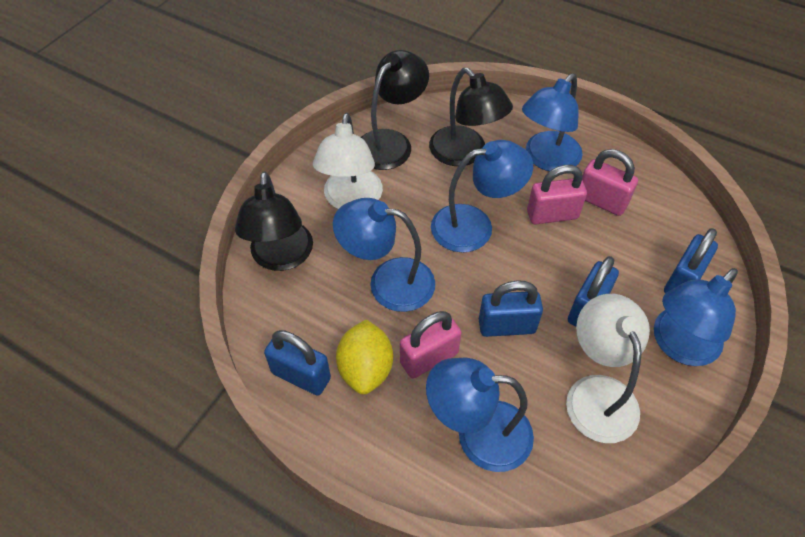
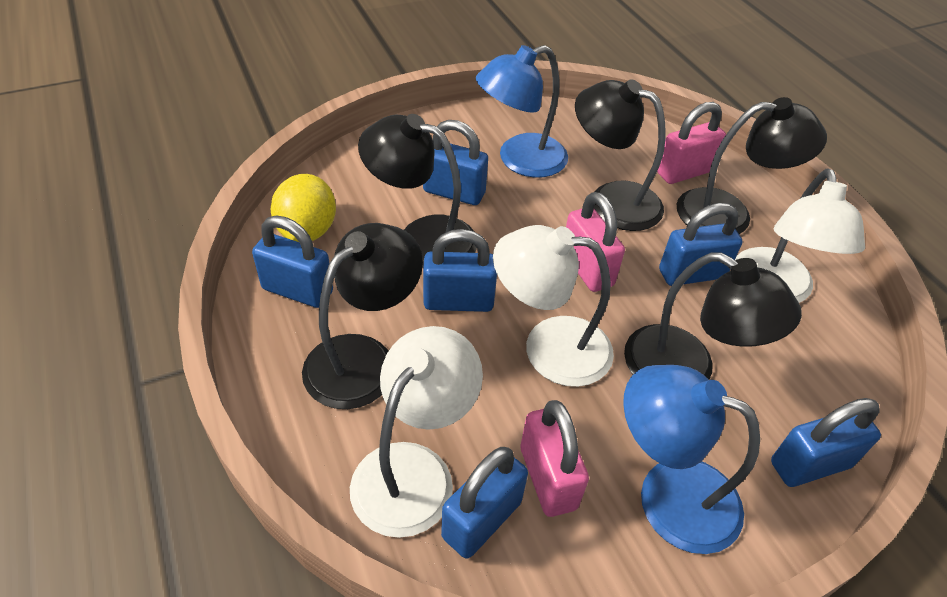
black lamp: [235,171,313,271] [361,50,429,170] [429,68,513,166] = 3 -> [302,223,423,409] [358,114,477,268] [575,79,666,231] [624,252,802,380] [677,97,827,234] = 5
blue lamp: [333,198,435,312] [426,358,534,472] [431,140,533,253] [522,73,583,171] [654,268,738,366] = 5 -> [476,45,568,178] [623,365,760,554] = 2
blue padlock: [264,330,331,396] [479,280,543,337] [568,256,619,326] [664,228,718,294] = 4 -> [252,216,333,308] [423,120,488,205] [423,229,497,312] [441,447,528,559] [659,203,742,286] [771,398,881,487] = 6
white lamp: [313,113,383,209] [566,294,650,443] = 2 -> [350,326,483,538] [493,225,614,387] [735,169,865,303] = 3

